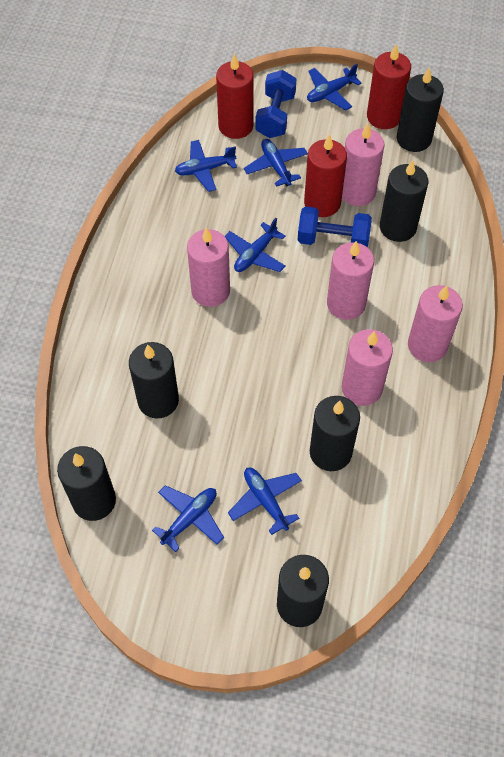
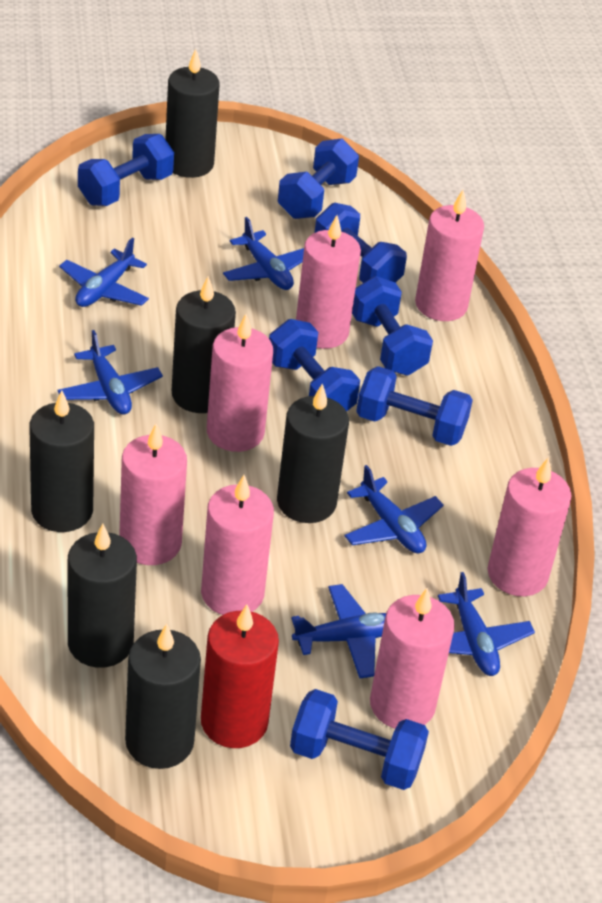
blue dumbbell: [255,70,296,138] [298,206,372,248] = 2 -> [78,134,174,206] [269,319,360,411] [278,138,359,219] [290,689,429,790] [314,203,407,283] [352,276,433,376] [356,366,473,446] = 7
pink candle: [187,227,230,307] [327,241,374,320] [342,123,385,206] [342,329,393,406] [408,285,463,362] = 5 -> [119,424,187,565] [201,475,274,615] [207,314,273,452] [296,215,361,349] [370,588,455,729] [415,190,484,321] [488,457,572,596] = 7
red candle: [216,54,254,139] [304,134,347,217] [367,44,411,129] = 3 -> [201,604,279,748] = 1

